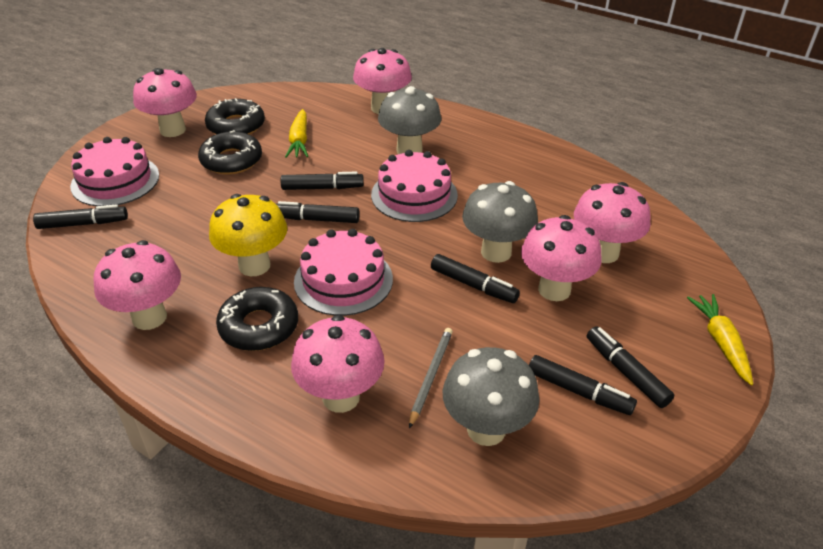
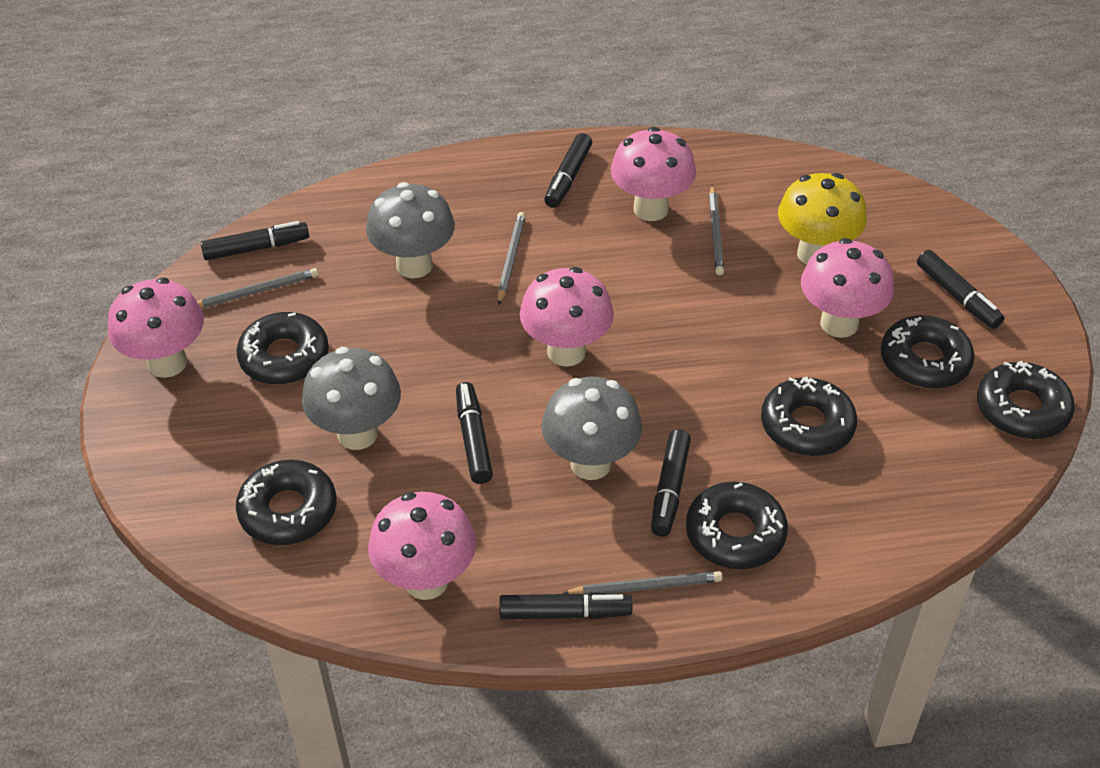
black donut: [198,130,262,174] [205,98,265,135] [216,287,298,351] = 3 -> [236,312,329,385] [236,460,337,545] [686,482,788,569] [761,377,857,456] [881,315,975,389] [977,361,1075,439] = 6
grey pencil: [409,328,453,428] = 1 -> [197,268,318,308] [498,212,526,305] [563,571,723,595] [709,185,724,275] = 4
pink cake: [70,137,159,206] [294,229,393,316] [371,150,458,222] = 3 -> none = 0
pink mushroom: [94,240,181,330] [133,68,197,137] [291,315,384,413] [353,48,412,114] [521,215,602,301] [574,182,651,263] = 6 -> [108,278,204,378] [368,492,476,600] [520,267,614,367] [611,127,696,221] [801,238,894,338] = 5
yellow carrot: [285,109,308,158] [687,294,753,385] = 2 -> none = 0

